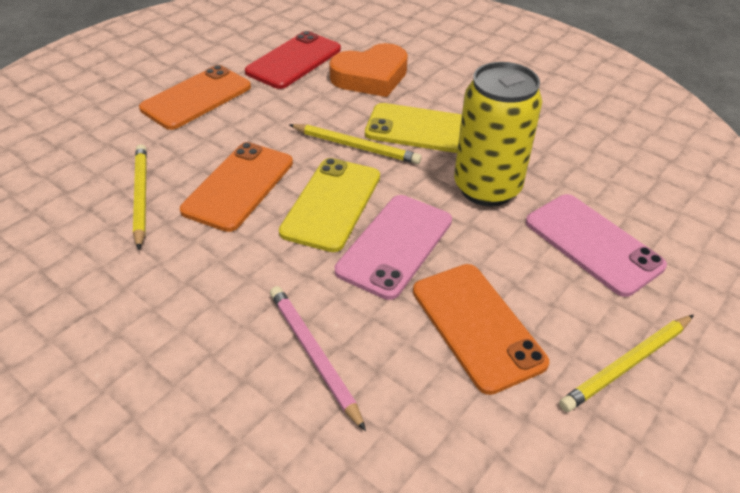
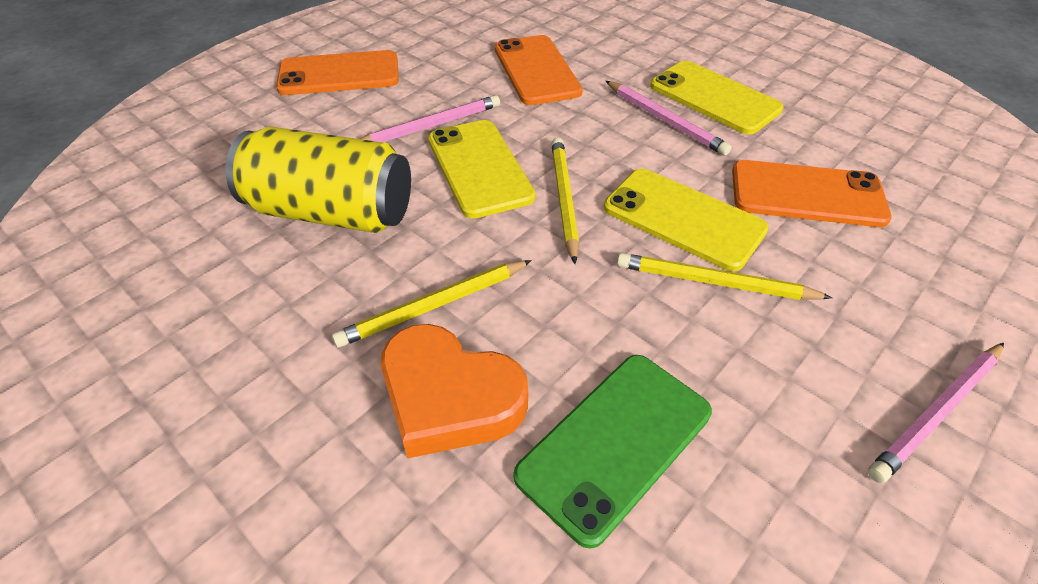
green phone: none = 0 -> [513,355,712,549] = 1
pink pencil: [270,286,366,431] = 1 -> [360,95,500,142] [606,81,732,156] [868,343,1004,483] = 3
pink phone: [335,195,452,300] [526,194,667,297] = 2 -> none = 0
red phone: [245,31,341,89] = 1 -> none = 0
yellow phone: [279,158,380,252] [365,103,462,153] = 2 -> [428,120,536,219] [604,169,769,271] [650,61,784,134] = 3

